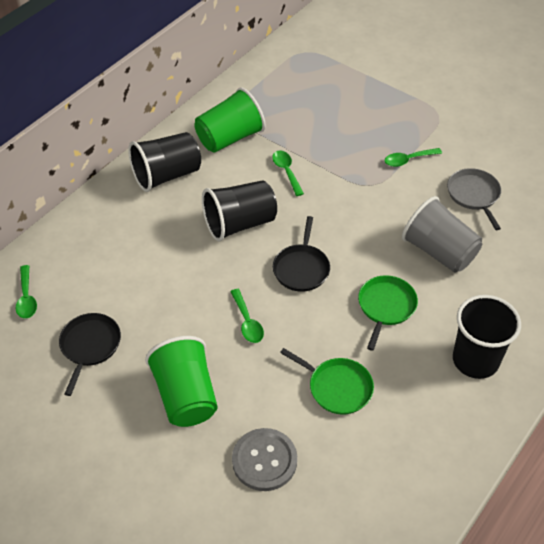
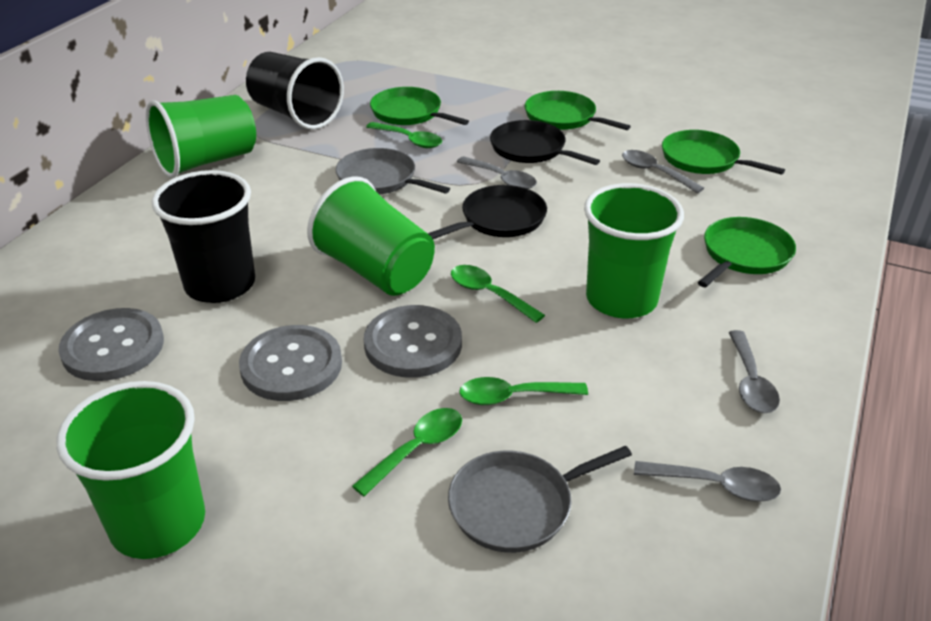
black cup: [128,132,201,192] [202,180,277,241] [453,295,521,379] = 3 -> [152,170,255,303] [246,52,344,130] = 2
green cup: [145,336,217,427] [194,87,266,153] = 2 -> [56,381,205,559] [146,95,256,178] [307,176,435,296] [584,183,684,319] = 4
green pan: [280,348,374,415] [358,275,418,351] = 2 -> [370,87,469,125] [524,91,631,130] [662,130,785,175] [698,217,796,287] = 4
grey button: [232,428,297,491] = 1 -> [58,308,164,381] [239,325,342,401] [364,305,462,378] = 3
grey cup: [402,196,482,273] = 1 -> none = 0
grey pan: [447,168,501,230] = 1 -> [336,148,450,194] [448,446,632,553] = 2
grey spoon: none = 0 -> [457,156,537,189] [622,150,704,193] [634,461,781,502] [728,330,780,413] = 4

